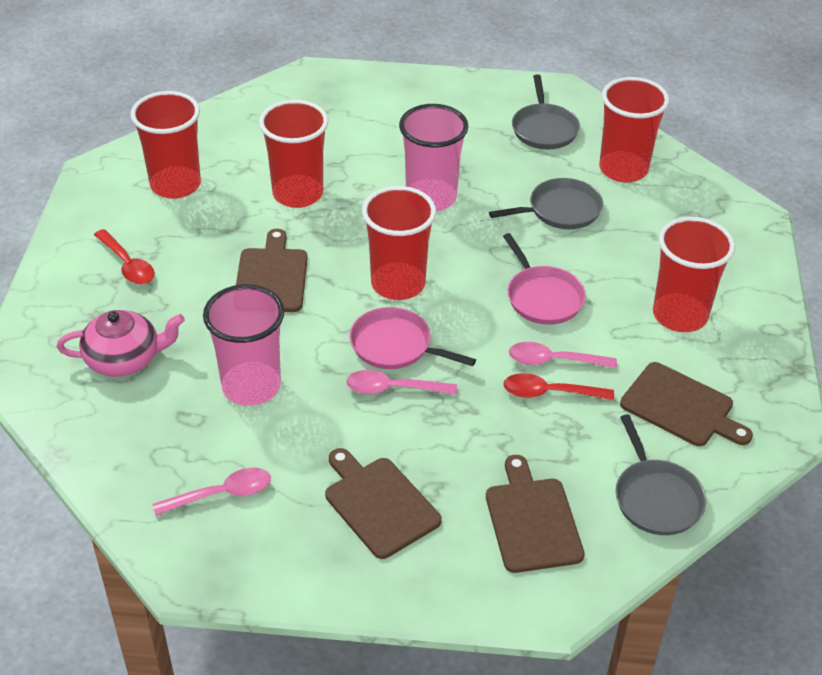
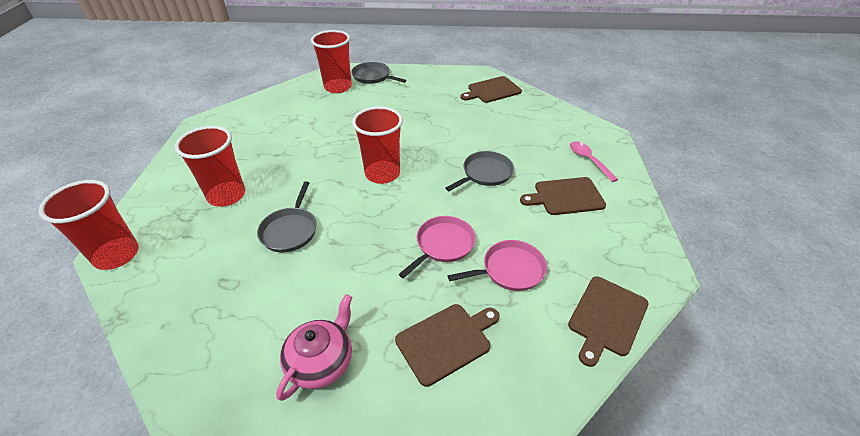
pink cup: [203,284,284,406] [399,104,468,211] = 2 -> none = 0
pink spoon: [153,468,271,516] [346,370,457,395] [509,342,617,368] = 3 -> [570,141,618,182] = 1
red cup: [131,91,201,199] [259,100,328,208] [362,186,436,300] [599,77,670,182] [653,217,735,332] = 5 -> [39,180,139,270] [175,126,245,206] [311,30,352,93] [352,106,403,184] = 4
red spoon: [94,229,155,285] [503,373,614,400] = 2 -> none = 0

